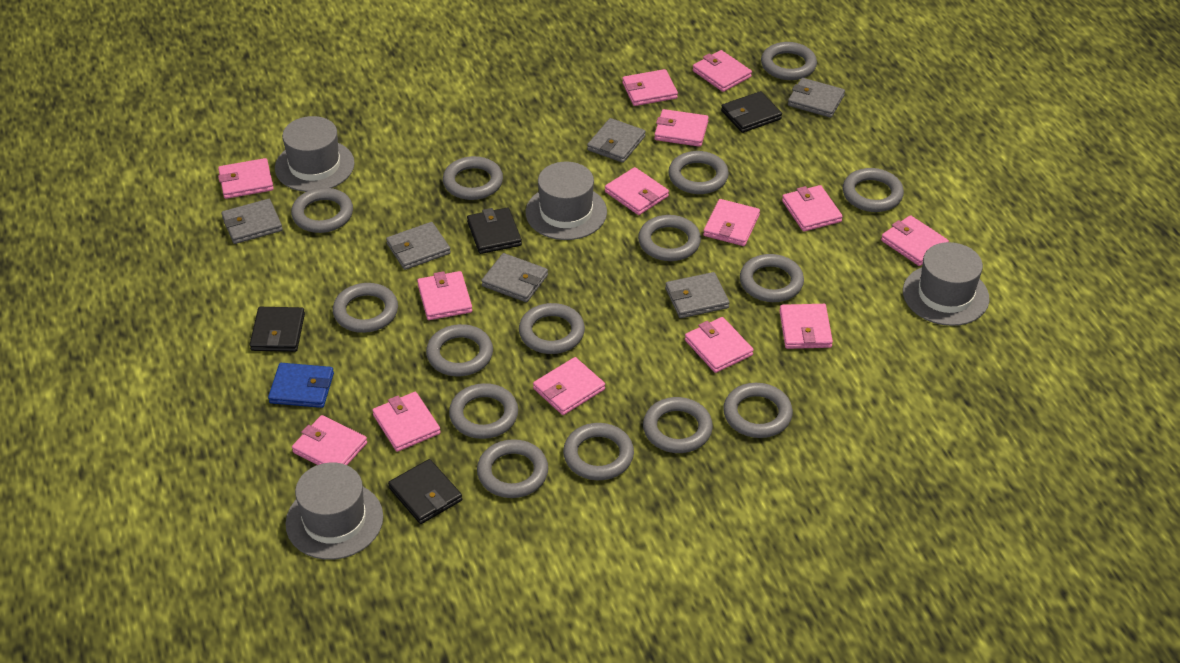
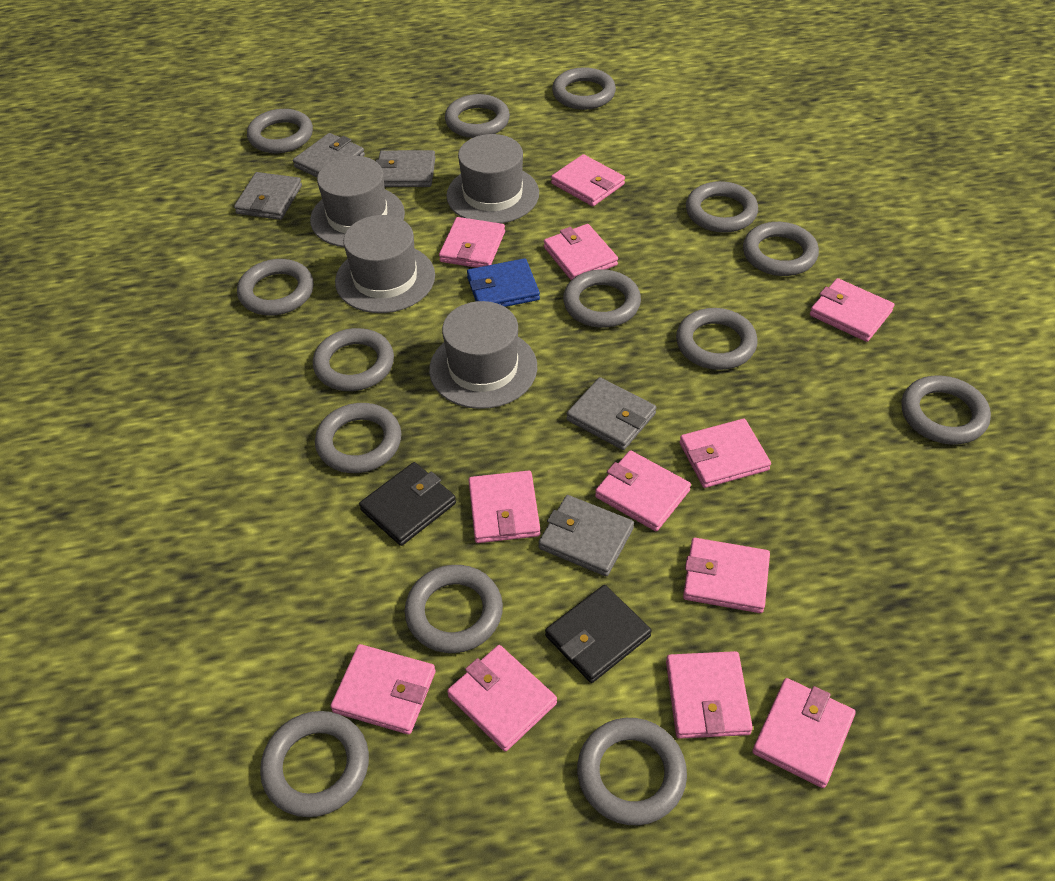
black wallet: [249,307,305,352] [388,459,462,524] [467,207,522,254] [721,91,782,133] = 4 -> [359,462,456,546] [545,585,652,683] = 2
grey ring: [291,188,353,233] [333,283,398,333] [426,324,493,376] [443,156,503,200] [449,383,518,439] [477,439,548,498] [519,303,585,354] [563,423,634,480] [638,215,701,261] [643,397,713,453] [668,151,729,194] [723,383,793,438] [740,254,804,302] [761,42,817,80] [843,168,904,212] = 15 -> [237,259,314,315] [247,109,313,153] [260,711,369,817] [313,328,394,391] [315,403,401,473] [405,565,503,653] [445,94,510,138] [552,67,616,110] [563,269,641,328] [577,718,687,825] [676,308,758,370] [686,181,758,233] [743,222,819,276] [901,375,991,445] = 14
grey wallet: [221,199,283,244] [386,222,451,270] [481,253,548,302] [587,118,646,163] [665,272,730,318] [788,78,845,118] = 6 -> [234,172,302,220] [293,133,365,177] [376,150,436,187] [538,495,634,576] [566,377,657,450] = 5
pink wallet: [218,158,274,199] [292,415,367,465] [372,392,441,452] [417,271,472,320] [533,357,605,415] [605,167,669,215] [622,69,678,106] [654,109,709,147] [685,317,754,373] [692,50,752,92] [703,199,760,246] [779,304,833,349] [782,185,843,232] [881,215,949,266] = 14 -> [330,644,436,735] [439,217,505,268] [447,645,557,752] [469,471,540,543] [544,224,618,280] [551,154,625,206] [595,450,691,531] [666,651,753,739] [680,419,771,488] [683,538,770,613] [752,678,856,788] [810,278,894,342] = 12

